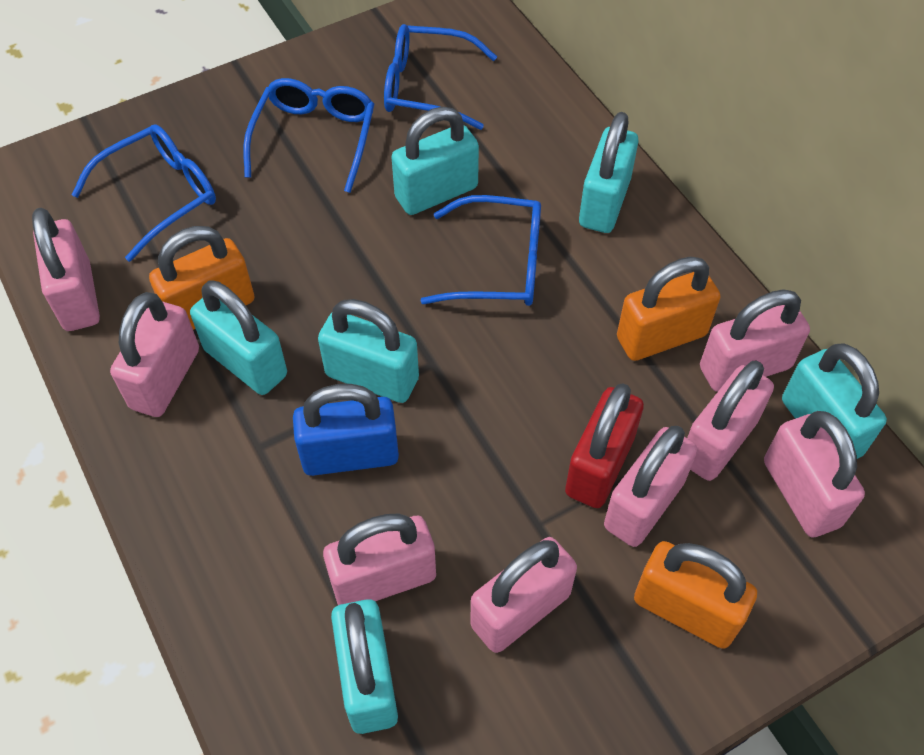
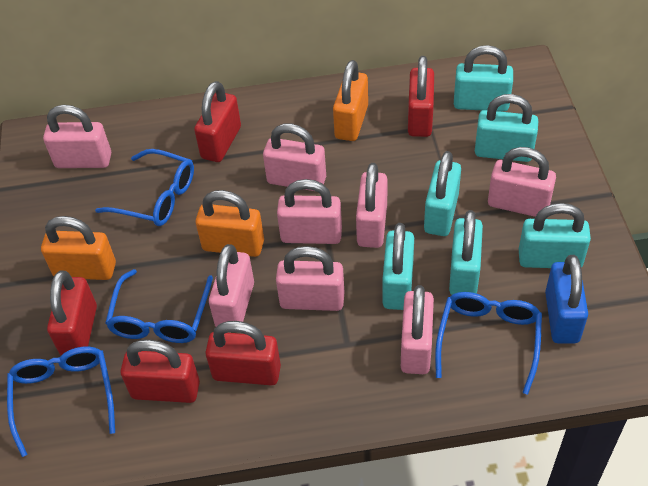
red padlock: [565,383,644,508] = 1 -> [47,271,97,355] [120,339,200,403] [194,81,241,162] [205,321,281,386] [408,56,434,137] = 5

